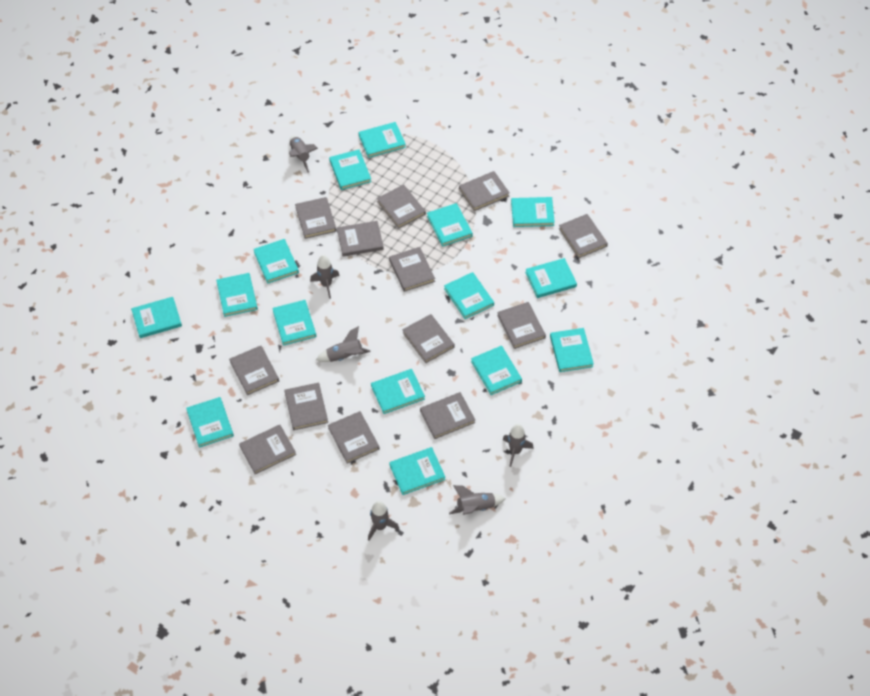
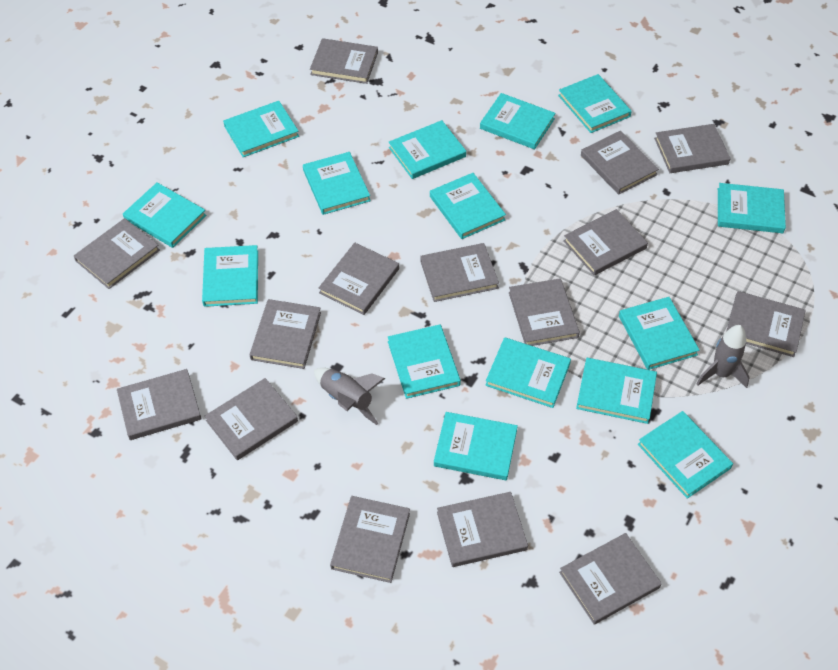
grey book: [229,346,279,395] [239,425,296,474] [284,382,328,430] [295,197,337,239] [328,411,380,464] [337,221,384,257] [377,185,426,229] [389,247,435,292] [402,314,455,363] [420,392,475,439] [459,171,509,211] [497,302,546,349] [559,214,608,258] = 13 -> [74,218,160,289] [117,369,201,440] [205,378,298,460] [249,299,321,369] [310,38,378,84] [319,243,399,315] [330,496,410,583] [420,243,499,302] [437,492,528,567] [509,278,580,346] [559,533,662,624] [563,209,648,275] [581,131,659,195] [654,124,731,173] [726,291,806,357] = 15
grey rocket: [289,136,318,173] [310,255,340,299] [316,326,371,362] [368,501,399,541] [449,485,506,515] [502,424,534,467] = 6 -> [314,368,385,425] [697,325,750,388] = 2

